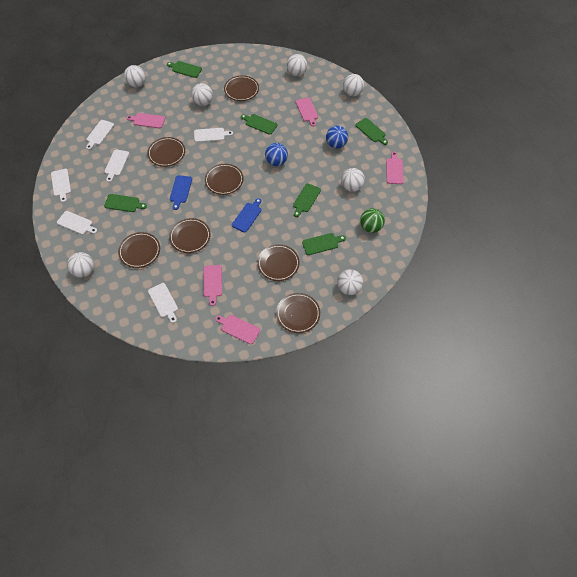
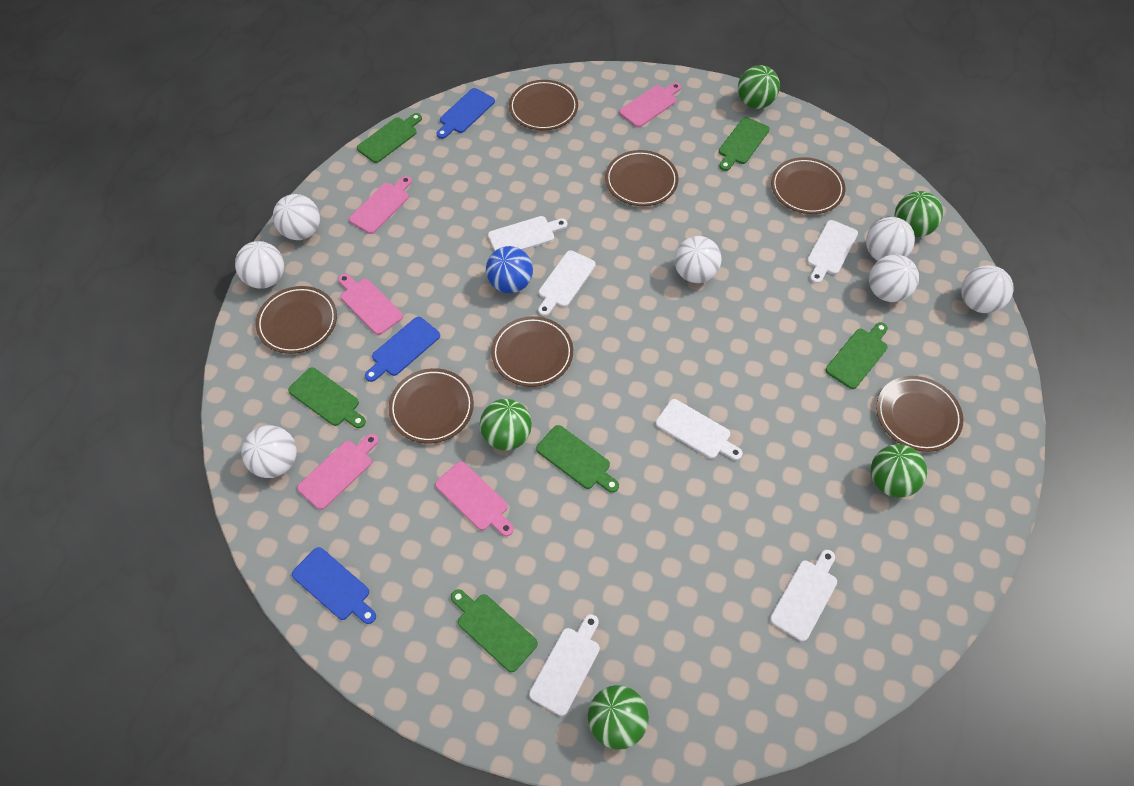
blue ball: [265,143,288,166] [326,125,348,149] = 2 -> [486,246,533,293] = 1
blue cutting board: [170,175,192,210] [232,198,262,233] = 2 -> [292,547,376,624] [365,317,440,382] [436,88,495,139] = 3
green ball: [360,208,385,233] = 1 -> [480,399,532,451] [588,685,649,750] [738,65,780,109] [871,444,927,498] [895,191,943,237] = 5

